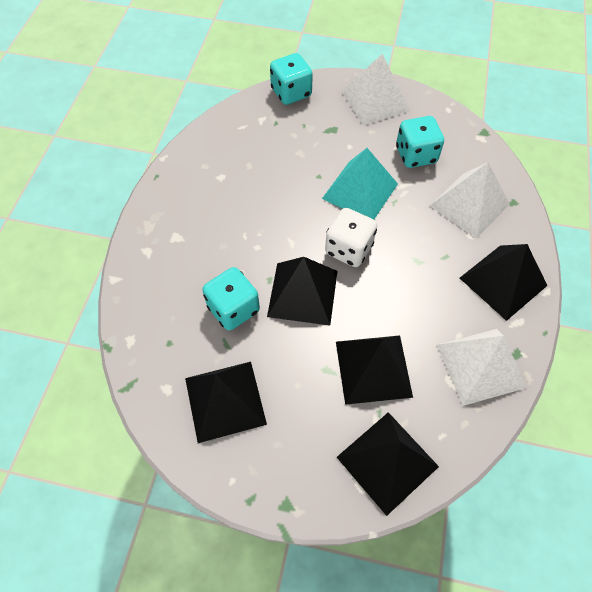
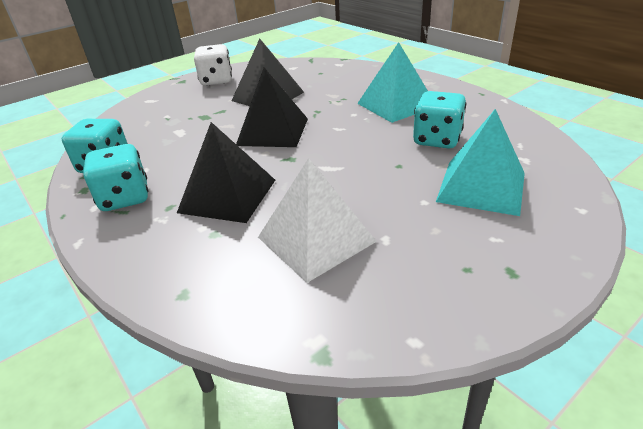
black pyramid: [185,362,267,443] [267,257,337,325] [336,335,413,405] [337,412,439,516] [460,244,547,321] = 5 -> [177,122,275,223] [232,39,304,106] [236,67,308,147] = 3
turquoise pyramid: [322,148,398,219] = 1 -> [357,42,428,123] [436,109,525,216] = 2
white pyramid: [341,53,409,126] [430,162,510,239] [437,329,526,406] = 3 -> [258,158,377,283] = 1

